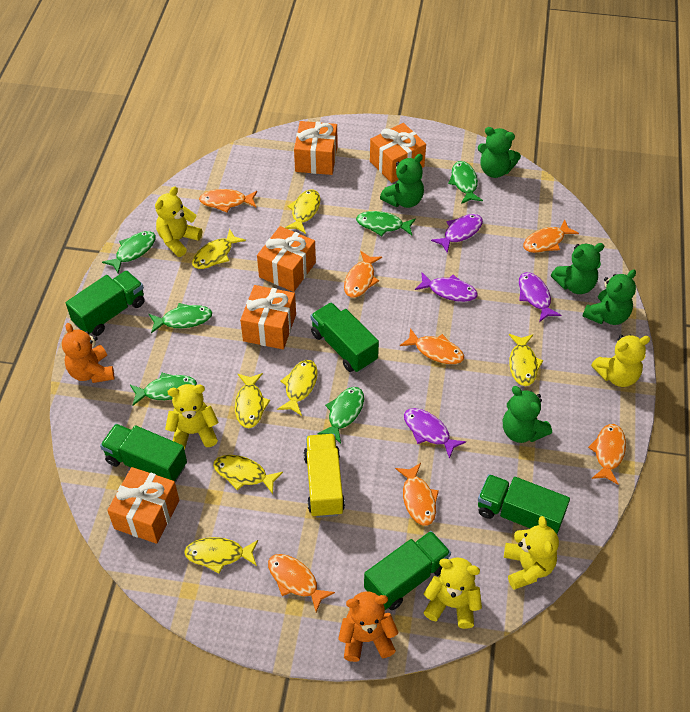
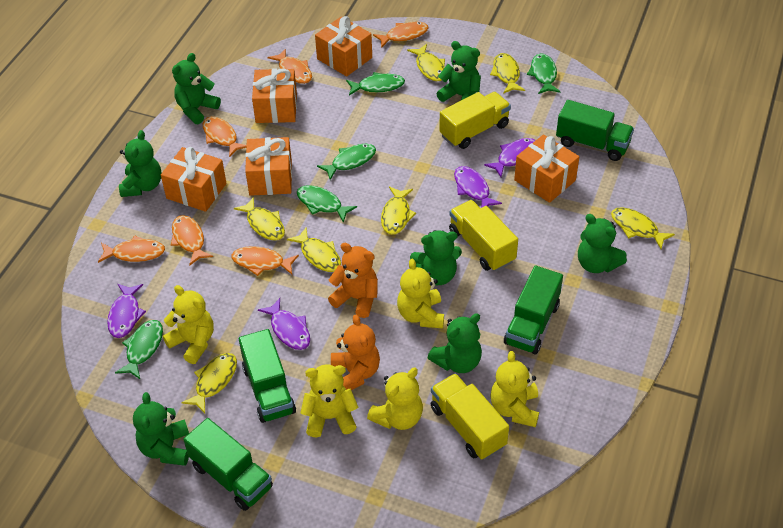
green fish: [102,231,156,273] [130,373,197,405] [149,303,212,333] [318,387,364,444] [356,211,416,236] [448,161,483,204] = 6 -> [115,320,163,379] [297,185,357,223] [317,144,376,180] [346,72,405,96] [527,53,561,94] = 5
green teddy bear: [380,154,424,208] [478,127,521,178] [503,386,552,443] [551,243,604,294] [583,269,636,325] = 5 -> [119,130,161,197] [133,392,189,466] [172,53,221,124] [410,230,462,285] [428,313,482,373] [436,41,481,102] [578,214,627,273] = 7
green truck: [66,270,145,336] [100,424,187,483] [311,302,379,373] [364,531,451,610] [478,474,570,534] = 5 -> [183,418,273,511] [239,329,296,423] [504,266,563,354] [556,100,634,161] = 4
orange fish: [199,189,257,213] [268,554,335,612] [344,251,382,298] [395,463,439,526] [400,328,464,364] [523,219,579,253] [588,424,626,485] = 7 -> [98,235,165,263] [171,215,213,266] [203,117,247,157] [231,246,299,276] [268,49,312,84] [373,22,429,48] = 6
yellow truck: [304,434,345,518] = 1 -> [430,373,509,460] [439,92,511,149] [449,200,518,271] = 3

